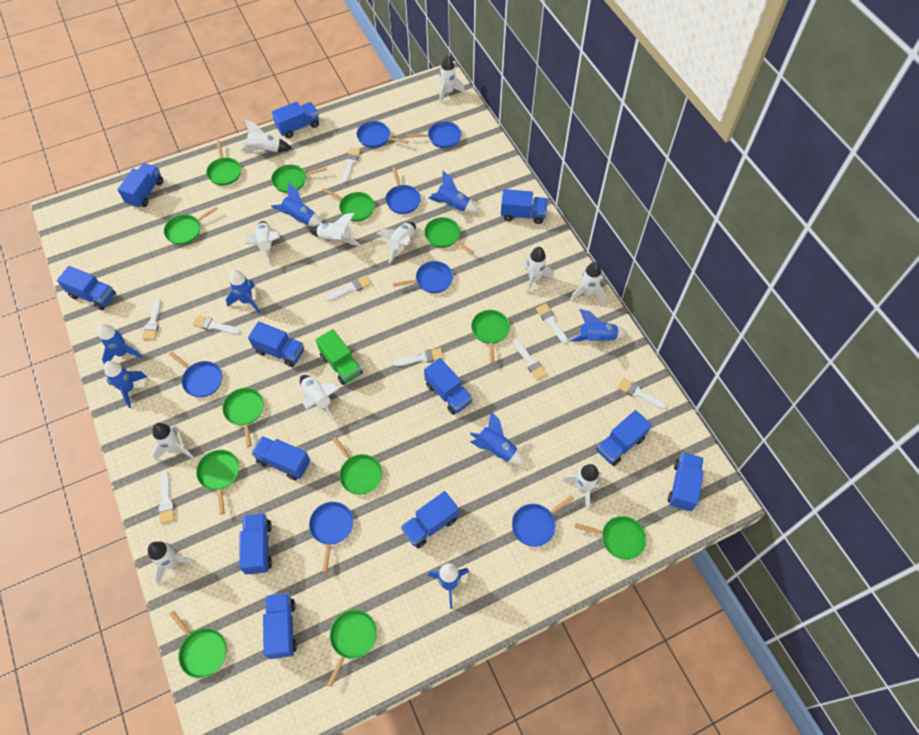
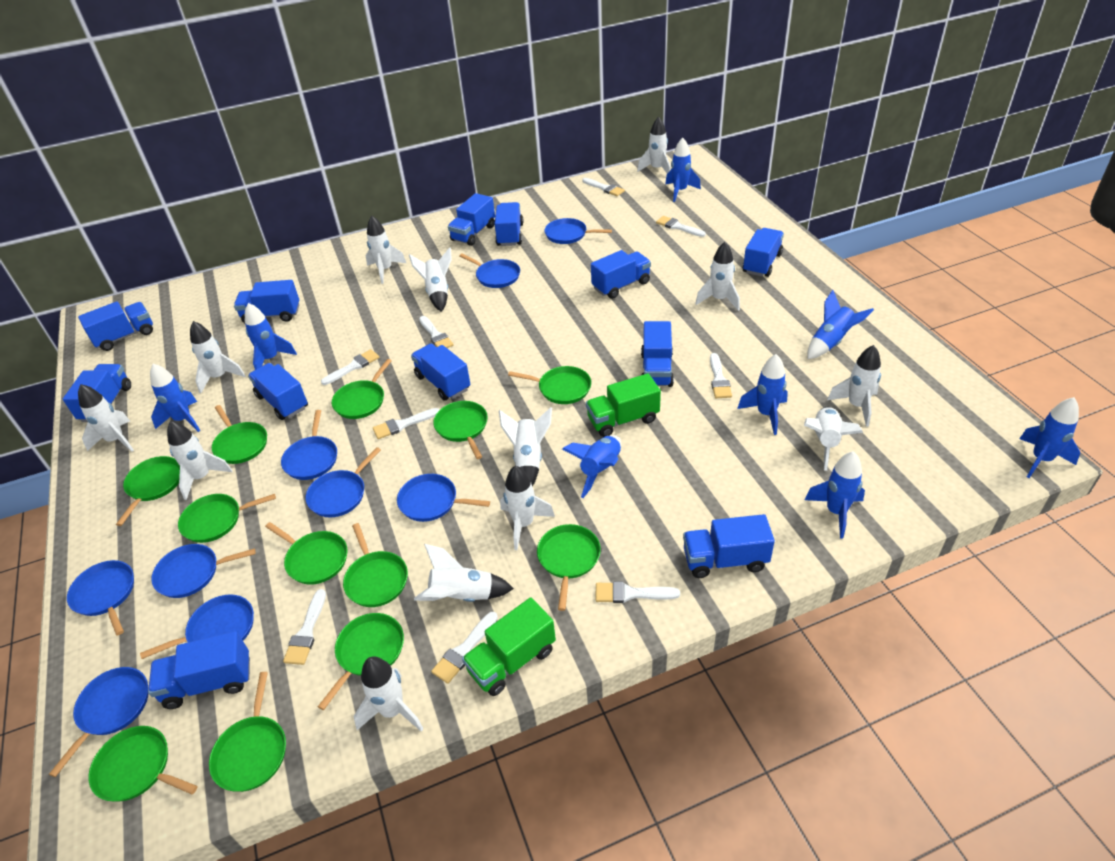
blue pan: [169,352,222,397] [309,502,353,572] [357,121,409,148] [385,167,421,214] [393,261,453,293] [407,121,462,148] [512,495,574,547] = 7 -> [49,667,148,777] [67,560,134,636] [140,594,254,659] [151,544,256,598] [281,410,337,480] [306,447,381,517] [397,474,490,522] [459,253,520,288] [544,218,612,244] = 9
green truck: [316,329,363,385] = 1 -> [462,598,556,696] [586,373,661,437] = 2
white rocket: [148,541,197,585] [152,423,194,461] [240,120,291,152] [245,221,280,265] [300,375,340,420] [310,213,361,246] [376,222,416,263] [439,55,465,104] [522,247,554,294] [562,464,602,511] [570,262,606,303] = 11 -> [78,384,134,452] [167,421,233,500] [190,321,246,393] [354,656,424,732] [366,216,406,284] [409,247,452,312] [414,544,514,602] [499,407,552,486] [500,466,555,550] [637,117,671,174] [695,242,740,311] [804,407,863,471] [827,345,881,427] = 13

